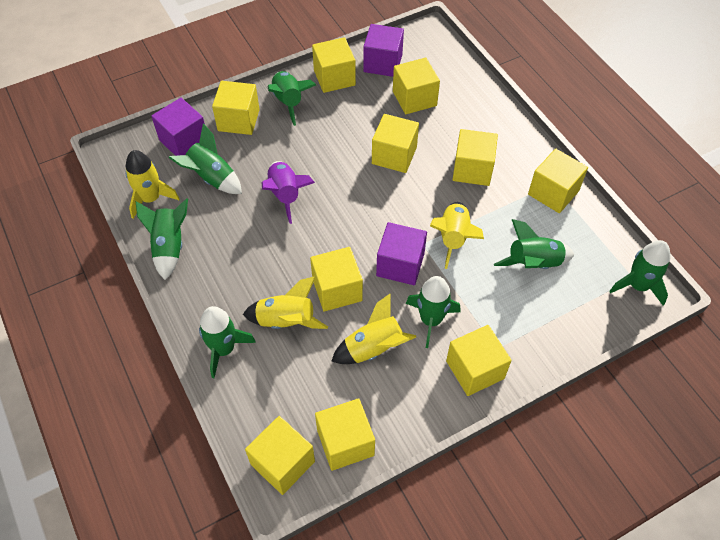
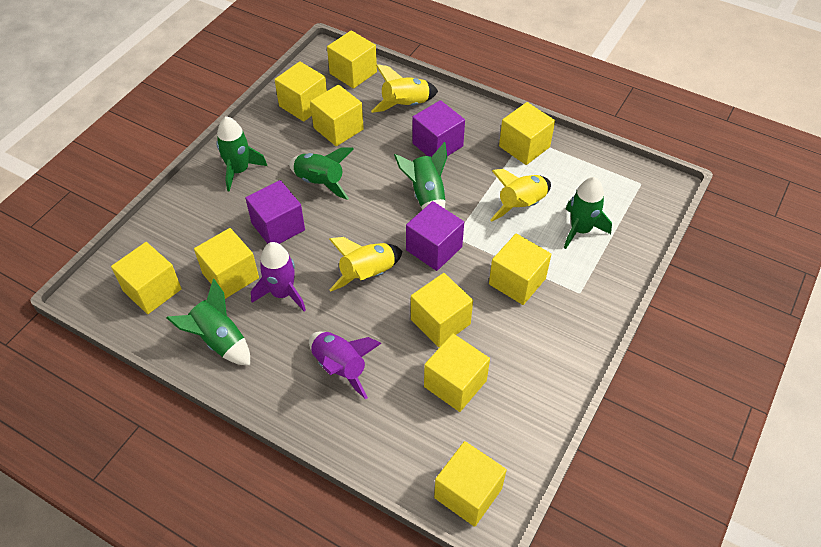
green rocket: [136,198,188,280] [169,123,242,194] [199,306,256,378] [268,71,316,126] [406,276,460,348] [494,219,574,269] [609,240,671,306] = 7 -> [166,279,250,366] [216,116,267,192] [289,147,354,200] [394,142,447,210] [564,177,612,249] = 5
purple rocket: [262,161,315,224] = 1 -> [251,242,306,311] [309,332,382,399] = 2
yellow rocket: [126,150,180,219] [243,276,328,329] [332,294,416,364] [430,202,484,269] = 4 -> [329,237,402,291] [371,64,438,113] [490,169,551,221] = 3

